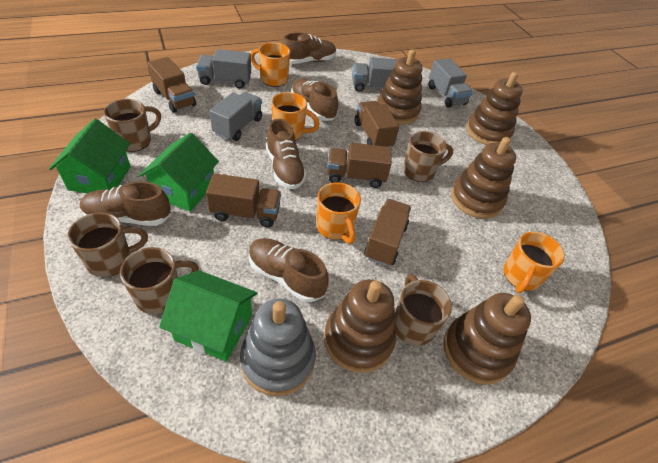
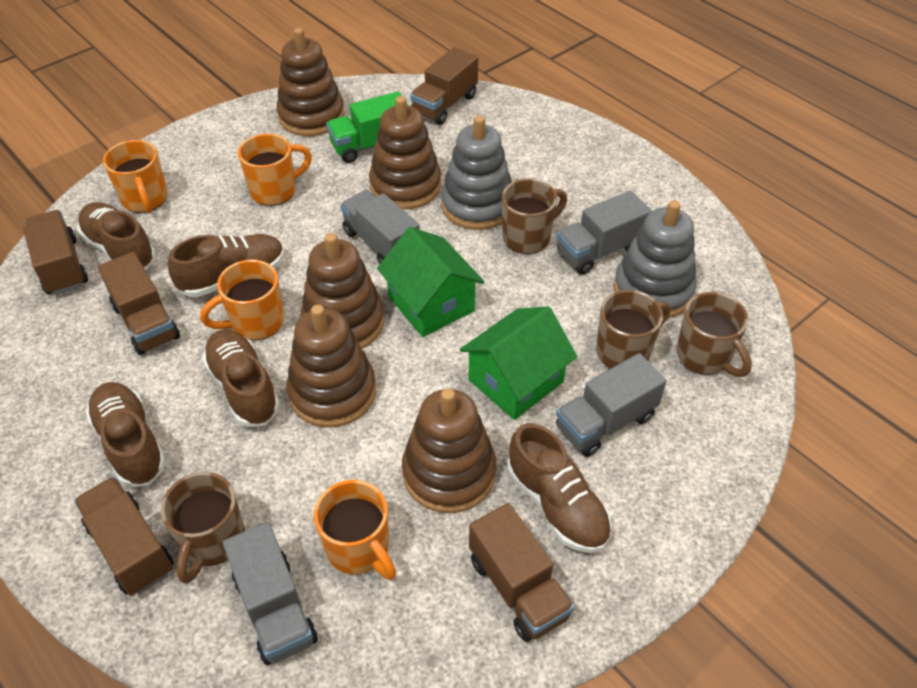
brown mug: [67,212,148,277] [104,99,161,152] [120,247,199,314] [395,274,452,346] [403,131,453,182] = 5 -> [161,472,245,584] [502,179,567,254] [596,290,670,369] [677,292,752,377] = 4
green house: [49,119,131,194] [139,133,219,212] [159,270,257,362] = 3 -> [377,227,484,337] [460,306,577,420] = 2
green truck: none = 0 -> [326,92,409,163] = 1
grey stacking toy: [240,299,316,396] = 1 -> [441,115,512,230] [614,200,697,318] = 2

